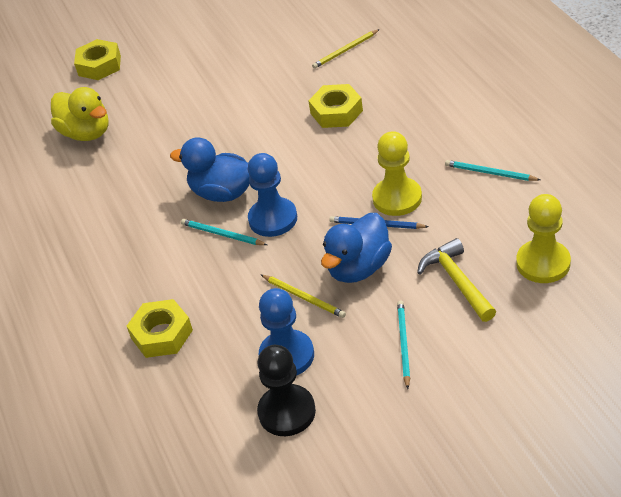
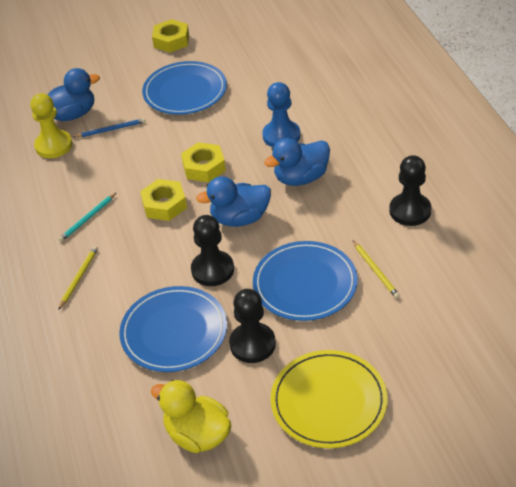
black pawn: [257,345,316,436] = 1 -> [191,215,234,286] [229,289,276,363] [389,155,431,226] = 3
blue duck: [170,137,250,202] [321,213,392,283] = 2 -> [47,68,100,121] [196,176,271,227] [264,138,330,186] = 3
blue pawn: [248,153,297,237] [259,288,314,376] = 2 -> [262,82,300,147] = 1
blue plate: none = 0 -> [119,286,227,372] [142,61,227,115] [253,241,358,321] = 3
turquoise pencil: [181,219,267,245] [397,300,410,389] [445,160,541,181] = 3 -> [58,192,117,242] = 1
yellow hammer: [417,238,496,322] = 1 -> none = 0
yellow pawn: [372,131,422,216] [516,194,571,283] = 2 -> [30,93,72,158] = 1
yellow plate: none = 0 -> [271,350,388,448] = 1

